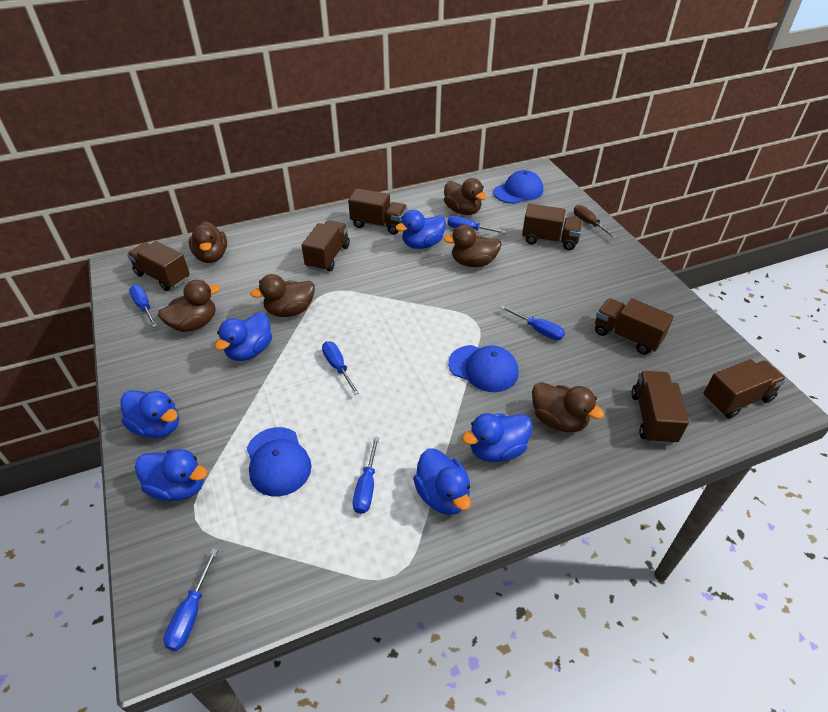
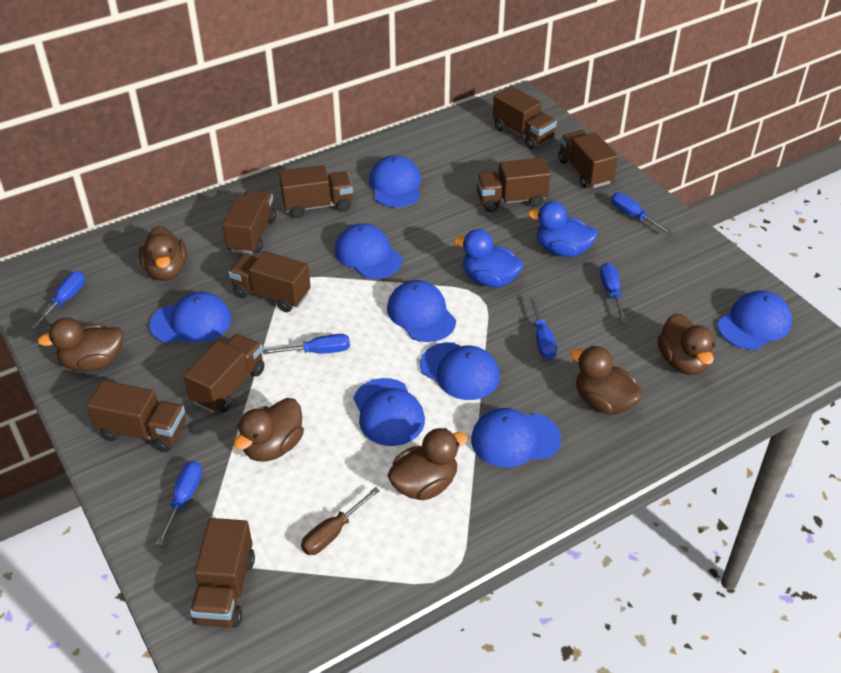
blue cap: [247,427,311,496] [448,345,519,392] [493,170,543,204] = 3 -> [149,292,232,343] [335,223,403,279] [354,378,425,446] [369,155,421,207] [387,280,456,342] [420,342,500,400] [471,408,561,467] [717,290,792,350] = 8
blue duck: [120,390,179,438] [135,449,207,501] [215,312,272,361] [395,210,446,249] [413,448,471,515] [462,413,533,462] = 6 -> [454,229,524,287] [528,201,598,257] = 2
brown truck: [127,241,190,291] [301,220,350,272] [348,188,407,235] [522,204,583,250] [595,298,674,355] [631,371,689,445] [703,359,786,419] = 7 -> [87,380,186,452] [184,334,265,413] [190,518,255,628] [222,190,276,254] [229,251,311,312] [279,165,353,218] [476,157,551,212] [493,86,557,149] [558,130,618,188] = 9

